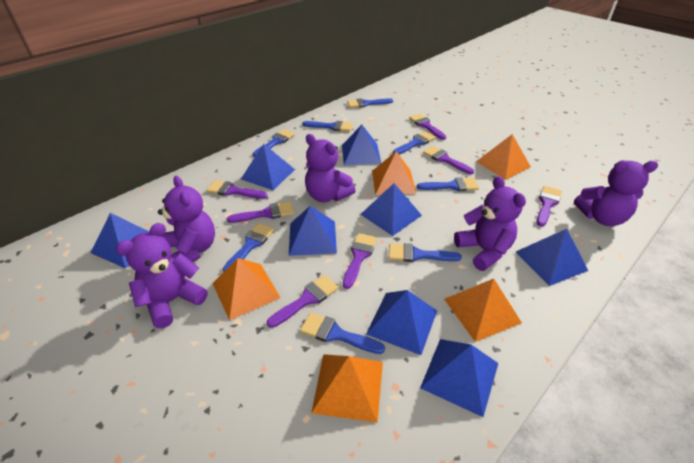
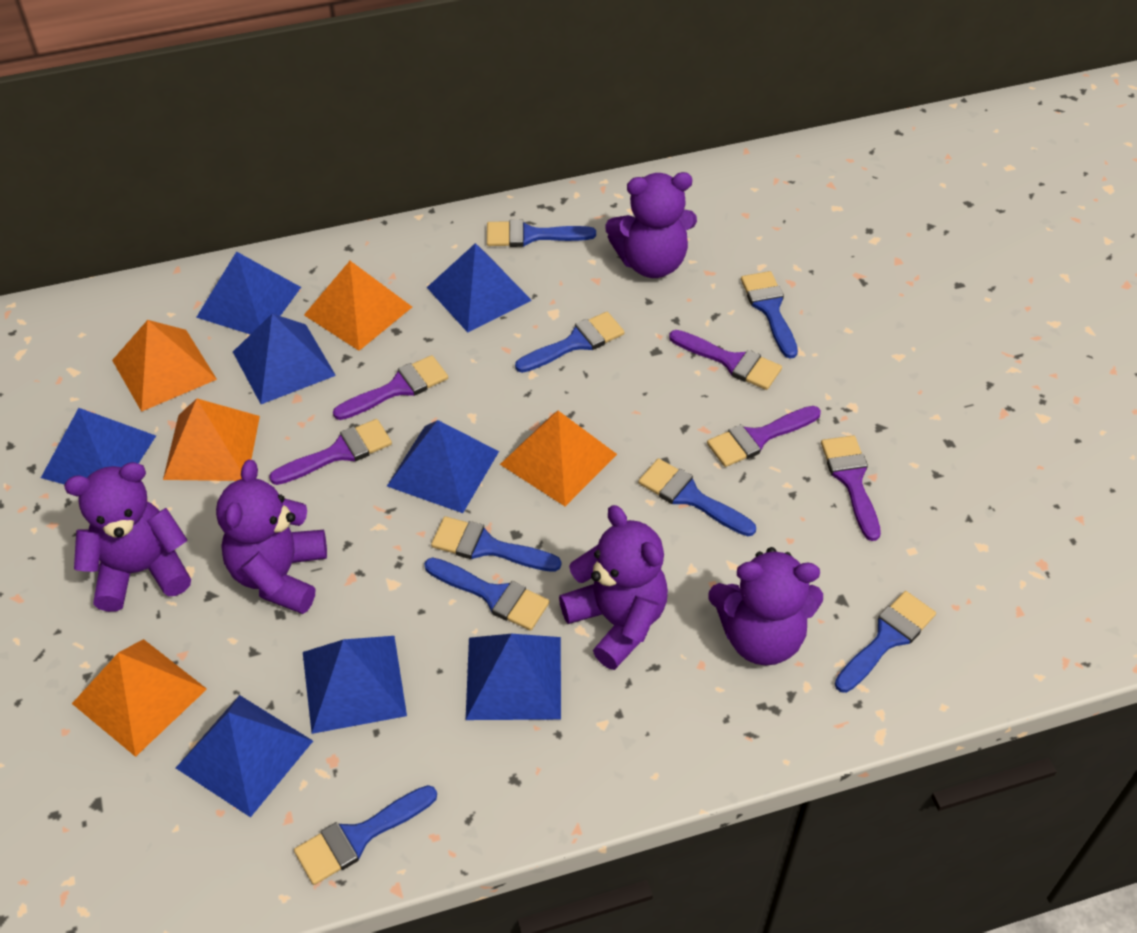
purple brush: [206,180,268,199] [227,202,294,223] [267,275,339,328] [343,233,377,289] [409,114,446,140] [423,146,474,174] [536,186,562,227] = 7 -> [269,419,392,485] [333,355,448,420] [669,330,782,390] [707,406,821,467] [821,435,881,541] = 5

